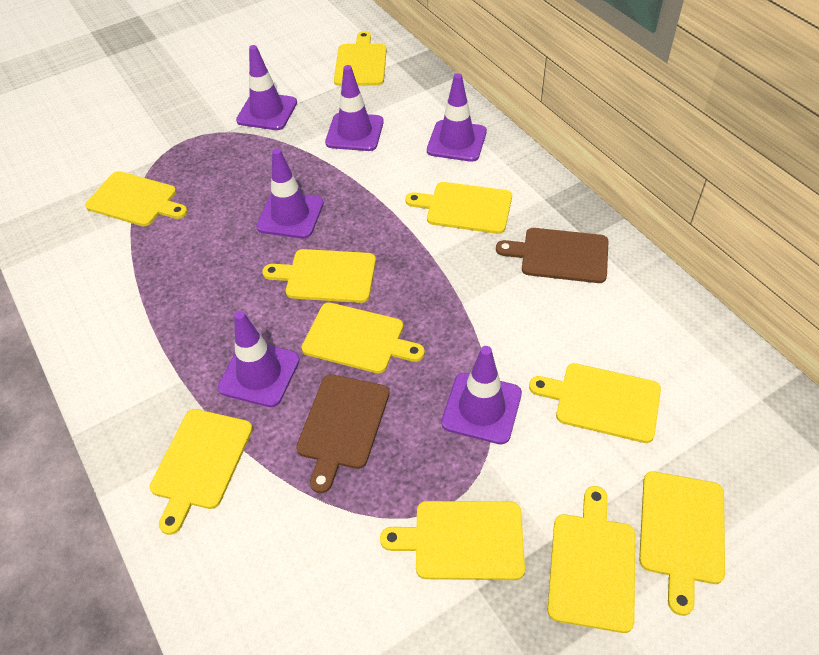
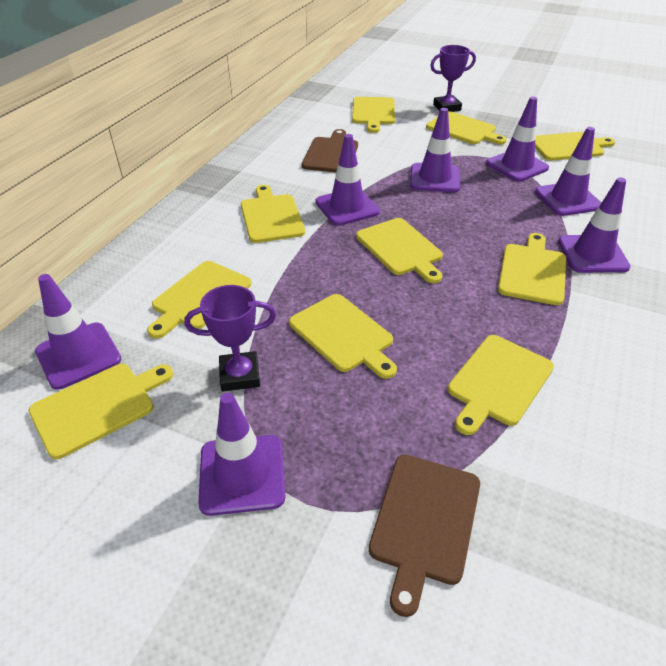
purple traffic cone: [218,311,300,407] [236,45,297,130] [256,148,324,239] [325,65,384,151] [427,73,487,162] [441,346,522,444] = 6 -> [35,274,121,390] [198,393,286,516] [315,134,380,226] [410,108,460,192] [486,97,549,182] [535,127,601,216] [558,178,631,273] = 7
purple trophy: none = 0 -> [184,285,276,392] [430,45,476,112] = 2

